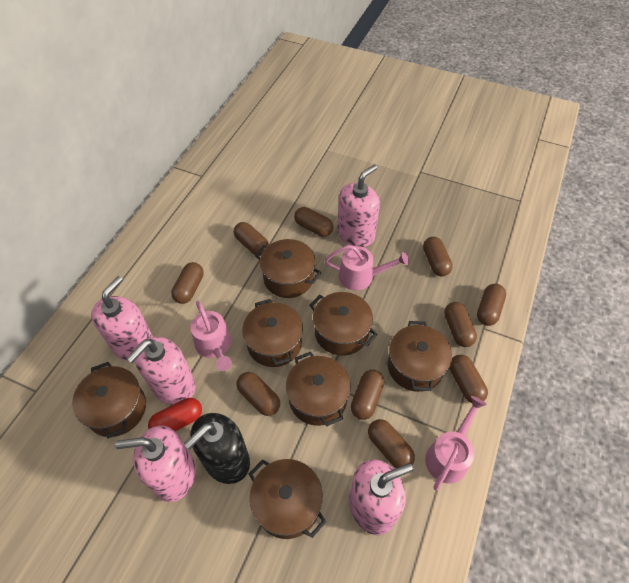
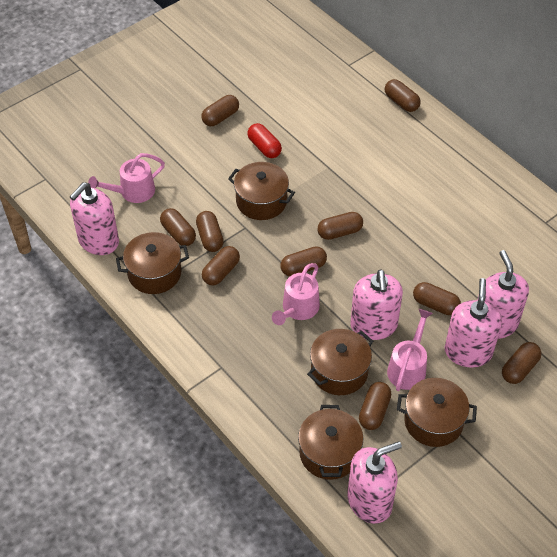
black soap dispenser: [184,413,250,484] = 1 -> none = 0
brown pot: [72,362,146,438] [242,299,303,367] [249,459,326,539] [255,239,321,298] [286,352,351,426] [309,292,377,356] [388,321,452,392] = 7 -> [116,232,189,294] [228,162,295,220] [298,405,363,480] [307,329,373,395] [397,378,477,447] = 5

